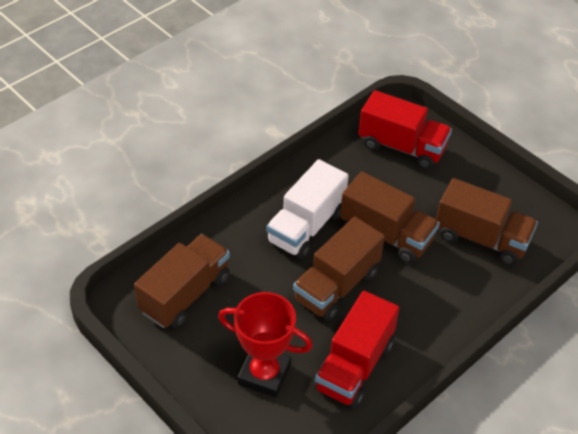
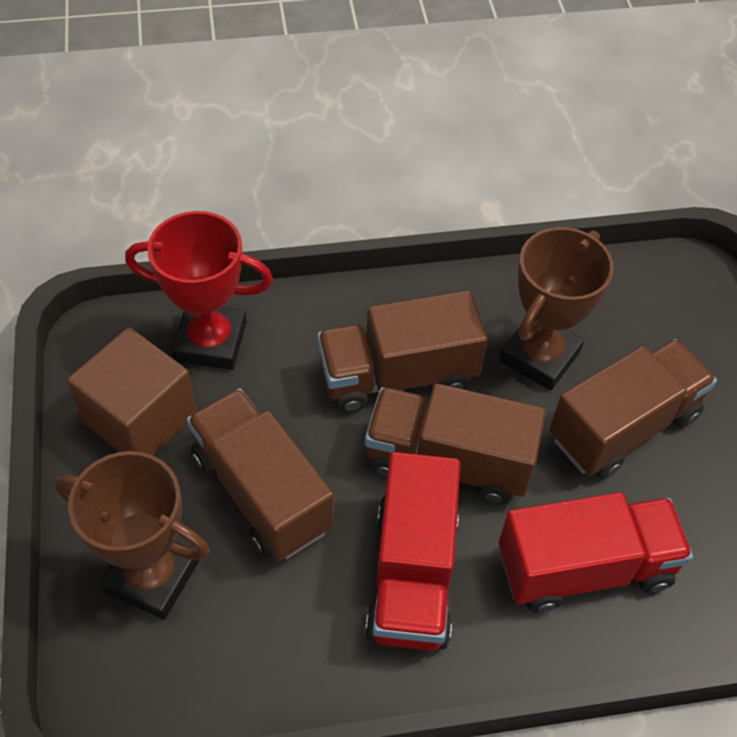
brown cube: none = 0 -> [67,327,197,456] = 1
brown trophy: none = 0 -> [55,451,210,619] [500,227,614,390] = 2
white truck: [266,159,349,259] = 1 -> none = 0

